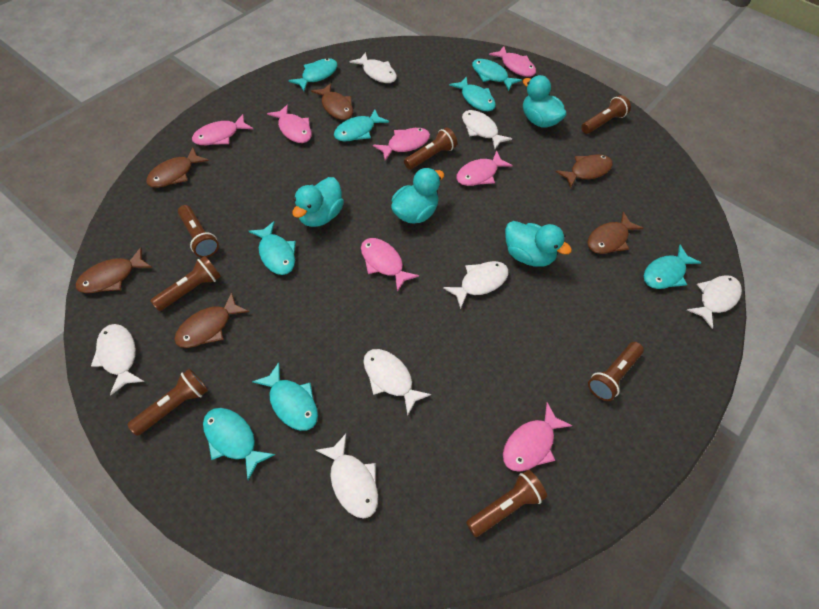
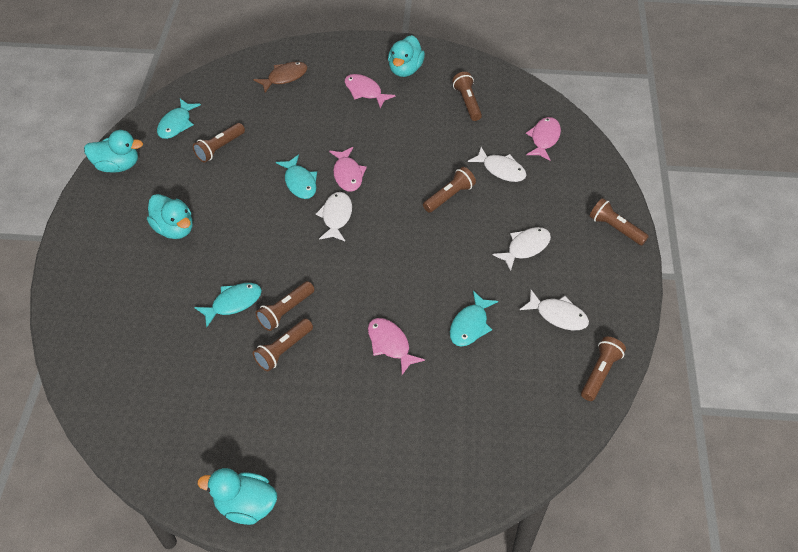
brown fish: [76,247,152,293] [146,147,209,188] [174,292,249,348] [311,83,353,120] [556,154,613,188] [587,212,643,254] = 6 -> [253,62,308,93] = 1
pink fish: [192,114,253,145] [267,104,312,143] [361,238,419,292] [373,128,430,161] [456,151,513,186] [489,46,536,77] [503,403,573,472] = 7 -> [329,147,367,192] [345,74,396,108] [368,318,425,375] [526,117,561,161] = 4
turquoise fish: [203,408,275,480] [249,221,296,275] [252,362,318,431] [288,58,338,91] [334,109,389,142] [449,76,496,111] [472,59,522,91] [644,245,702,289] = 8 -> [157,99,201,139] [194,283,262,327] [276,155,317,199] [450,291,498,347] = 4
white fish: [91,324,144,395] [316,434,378,519] [350,52,397,83] [363,349,431,415] [443,261,509,309] [462,110,512,149] [687,275,742,329] = 7 -> [316,192,352,241] [468,147,527,182] [492,227,551,271] [520,290,589,331] = 4

